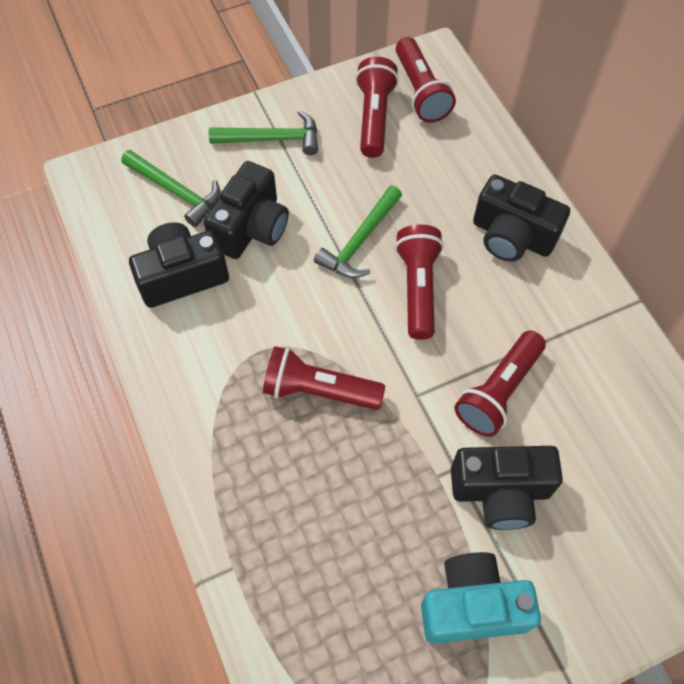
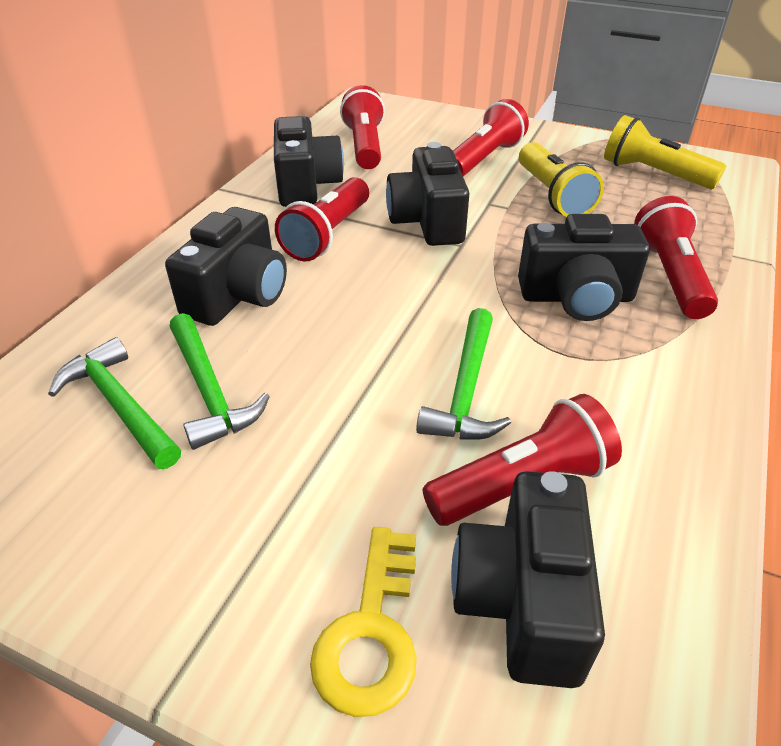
black camera: [129,222,229,308] [204,161,289,259] [451,446,563,530] [473,175,570,262] = 4 -> [165,207,287,326] [274,116,344,207] [386,142,470,246] [451,471,605,688] [518,214,650,321] = 5
turquoise camera: [421,552,541,643] = 1 -> none = 0
yellow flashlight: none = 0 -> [519,142,604,217] [604,115,726,189] = 2
yellow key: none = 0 -> [310,527,417,717] = 1

